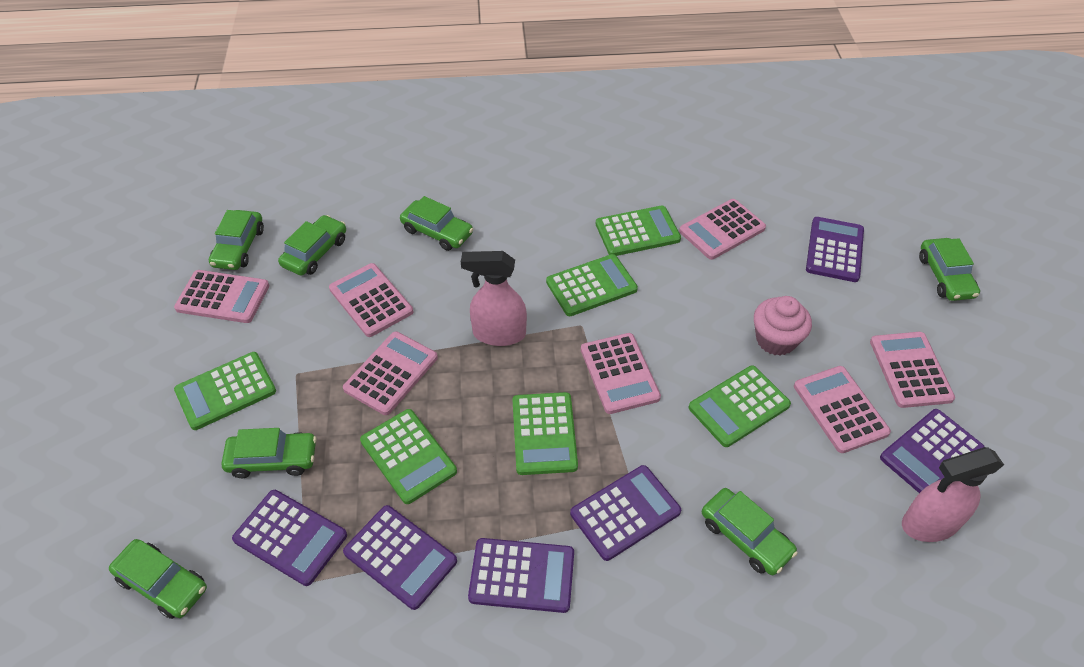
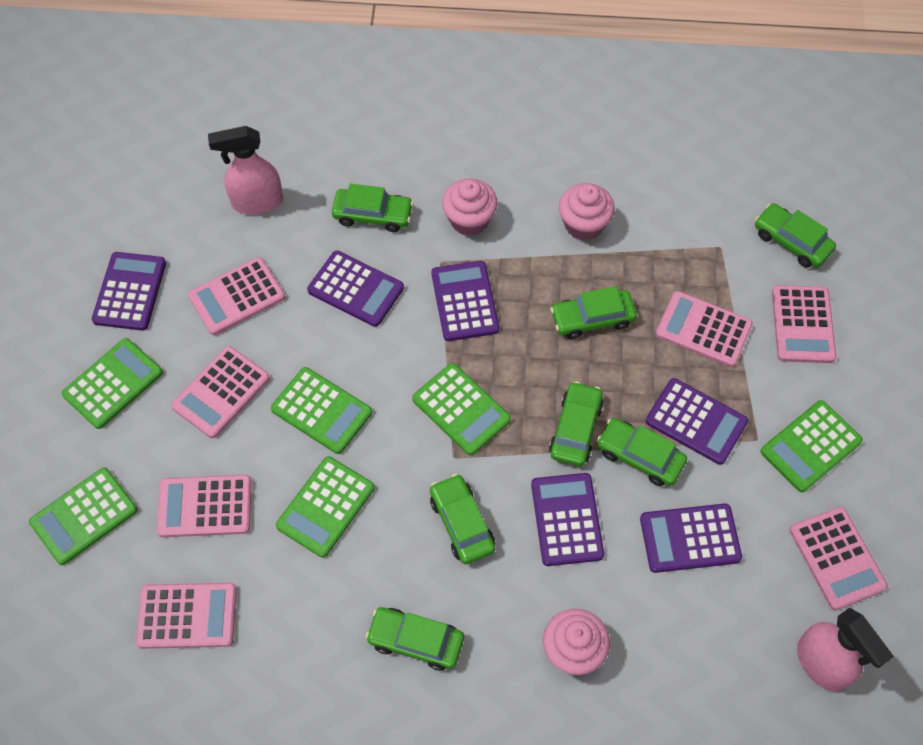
pink cupcake: [754,296,812,356] = 1 -> [442,179,498,236] [543,609,610,675] [559,183,615,240] = 3

